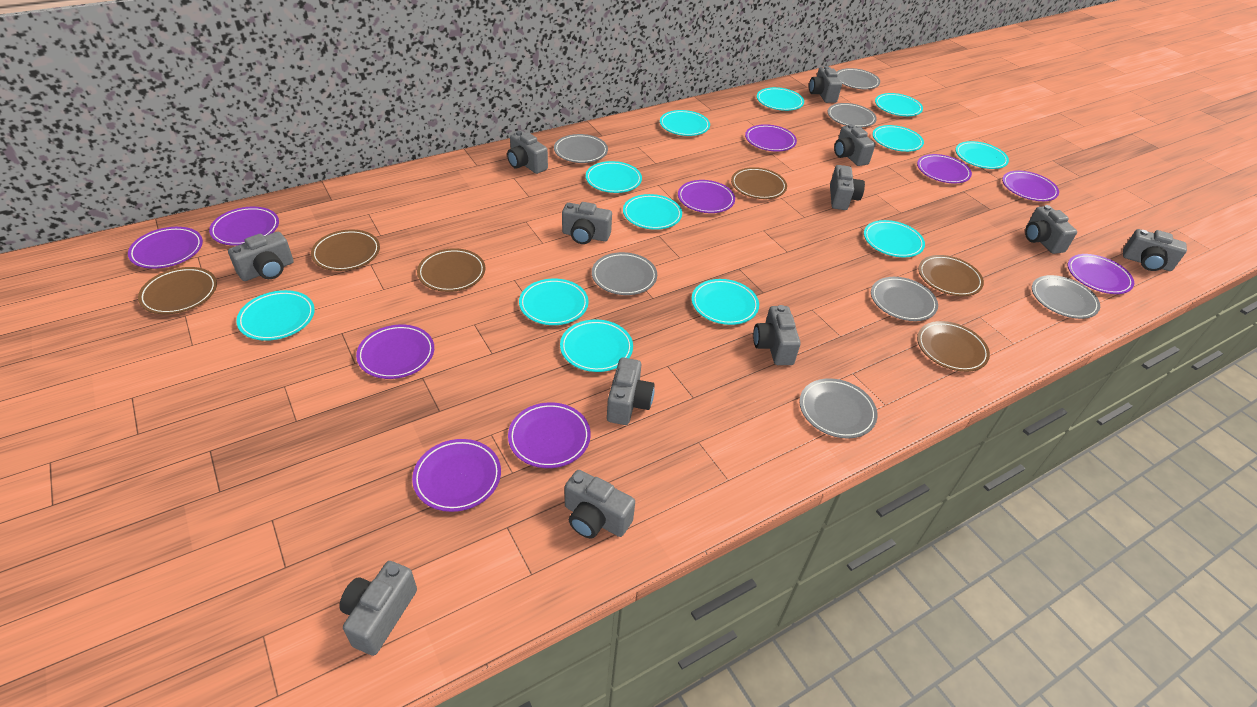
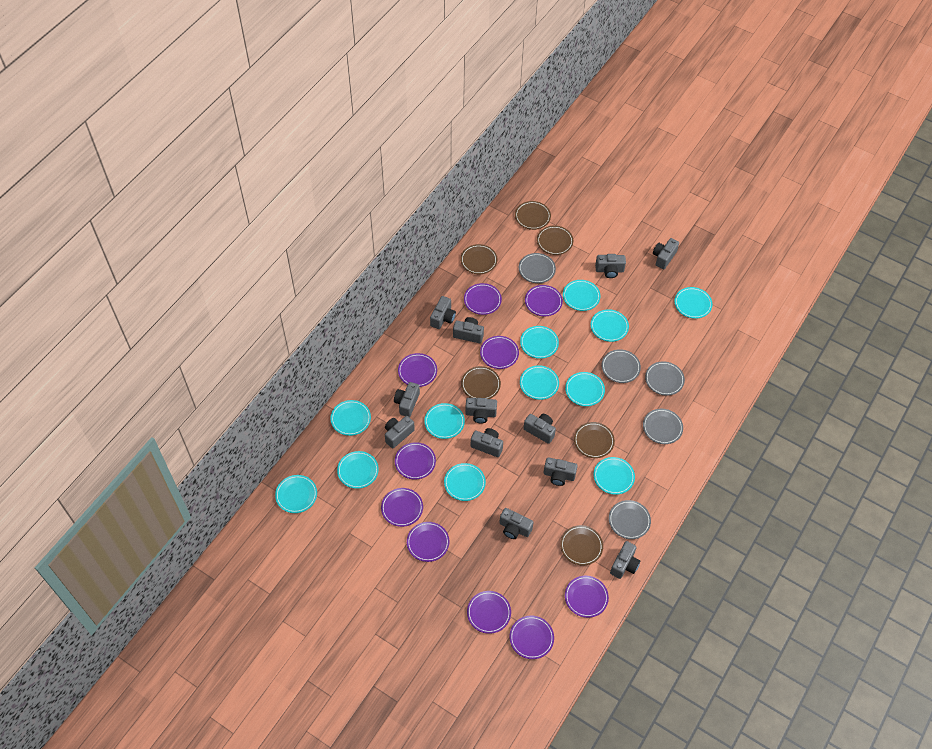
grey plate: [554,134,608,163] [592,252,657,295] [799,378,877,438] [828,103,877,127] [837,68,880,89] [871,277,938,321] [1032,275,1100,319] = 7 -> [519,253,556,283] [602,349,641,383] [609,500,651,539] [643,409,683,444] [645,361,685,396] = 5

